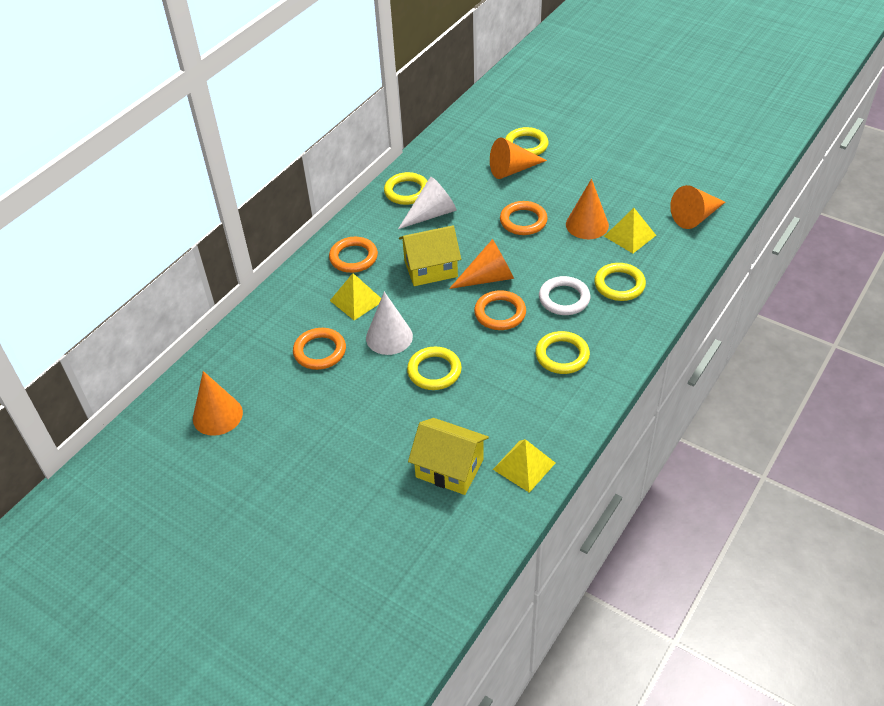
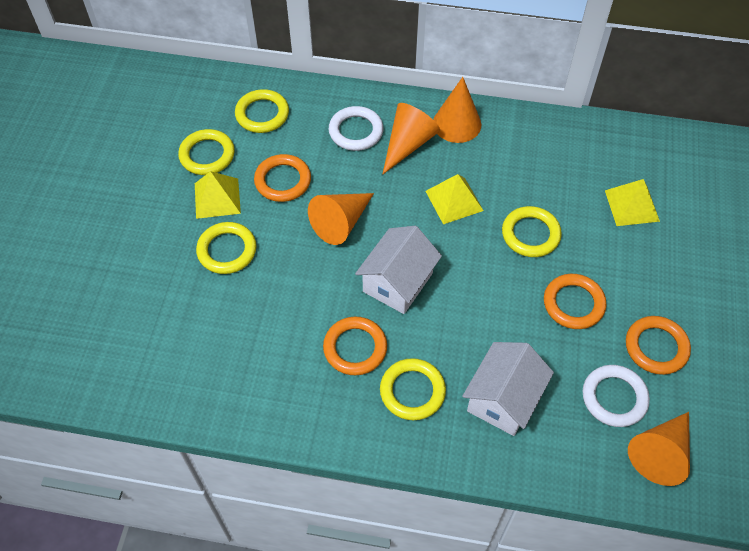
orange cone: [193,371,243,436] [449,239,514,289] [490,138,547,179] [566,179,609,239] [670,185,725,229] = 5 -> [308,193,374,245] [383,103,440,174] [433,77,481,143] [628,412,690,486] = 4
white cone: [366,292,413,355] [398,177,456,229] = 2 -> none = 0
white house: none = 0 -> [355,226,442,314] [462,342,554,436] = 2
white ring: [539,276,590,315] = 1 -> [329,106,383,151] [583,365,650,427] = 2
yellow house: [399,225,461,286] [408,418,489,495] = 2 -> none = 0

